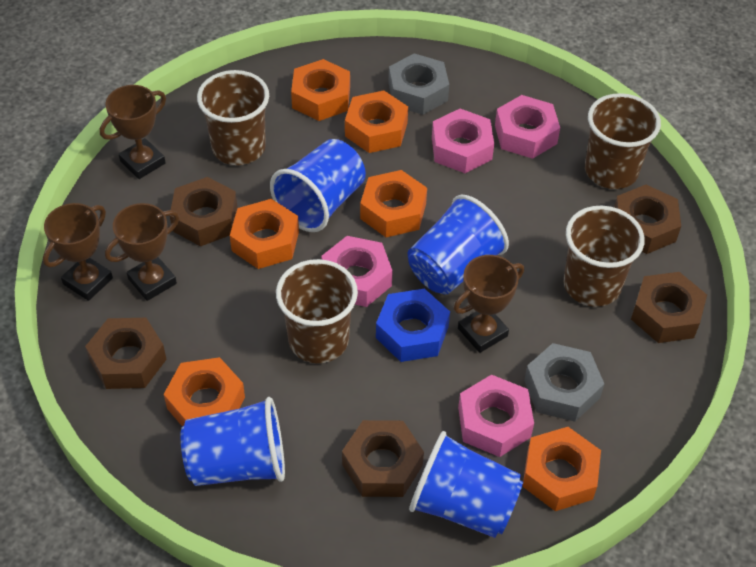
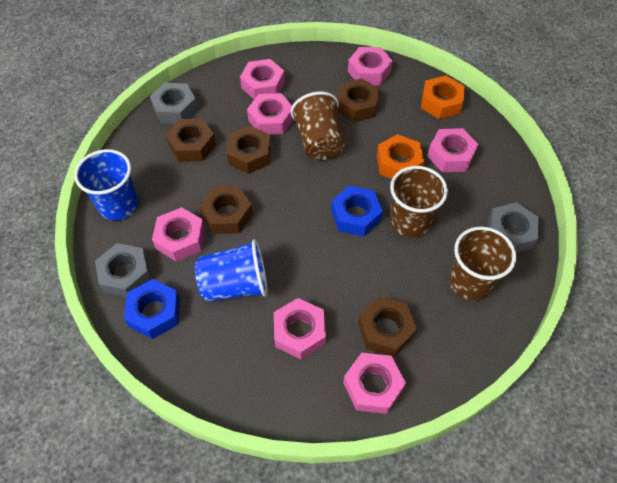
blue cup: [181,397,285,486] [270,139,366,232] [408,195,509,294] [409,431,523,538] = 4 -> [74,149,139,220] [195,239,268,302] = 2
blue nut: [376,289,450,362] = 1 -> [124,279,180,339] [331,185,383,237] = 2
brown cup: [197,70,269,165] [276,259,358,363] [564,206,645,307] [585,93,661,189] = 4 -> [291,92,344,160] [390,166,448,238] [449,227,516,301] = 3
brown trophy: [43,203,113,301] [100,85,166,179] [105,203,179,301] [453,255,524,353] = 4 -> none = 0
grey nut: [388,53,449,115] [524,343,604,422] = 2 -> [95,243,152,297] [150,83,198,124] [487,202,539,253] = 3
orange nut: [164,357,245,426] [230,199,299,269] [291,59,350,121] [345,90,408,153] [360,170,427,237] [522,427,601,511] = 6 -> [377,134,424,179] [421,76,465,119] = 2
pink nut: [321,236,393,307] [432,109,494,173] [458,375,534,457] [495,95,560,159] = 4 -> [152,207,205,262] [240,59,285,99] [247,93,294,135] [274,298,326,359] [343,353,406,414] [348,47,393,86] [427,128,478,172] = 7

